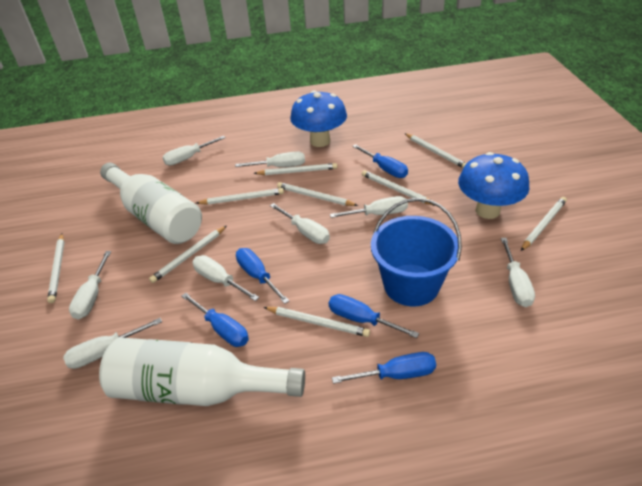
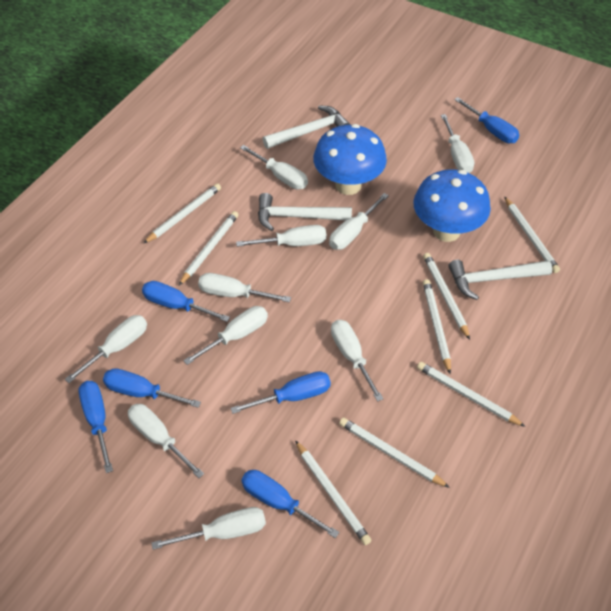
blue bucket: [371,198,462,306] = 1 -> none = 0
blue screwdriver: [181,293,249,347] [236,248,289,304] [328,294,419,338] [332,352,436,384] [352,144,408,178] = 5 -> [79,381,113,473] [103,368,201,408] [142,281,230,322] [231,371,331,414] [241,470,339,538] [454,97,519,143] = 6
white bottle: [99,337,305,406] [100,163,202,244] = 2 -> none = 0
white hammer: none = 0 -> [258,193,352,231] [263,106,350,149] [448,260,552,300] = 3
white pencil: [47,233,64,303] [149,226,226,283] [196,188,284,205] [253,163,337,175] [264,307,370,337] [277,182,358,206] [362,170,433,205] [404,133,467,168] [521,197,567,251] = 9 -> [143,183,221,244] [179,211,239,285] [295,440,372,545] [339,418,450,488] [417,362,526,427] [423,253,470,340] [423,279,451,374] [505,197,560,273] = 8
white screwdriver: [63,318,162,369] [69,251,111,320] [162,136,226,165] [192,255,259,301] [235,151,305,167] [270,203,330,244] [330,196,408,218] [501,238,535,307] = 8 -> [65,315,147,383] [128,404,204,478] [151,507,266,550] [183,306,268,365] [198,273,291,302] [236,225,327,247] [240,145,308,189] [329,193,389,250] [331,320,383,402] [441,114,474,173] = 10

